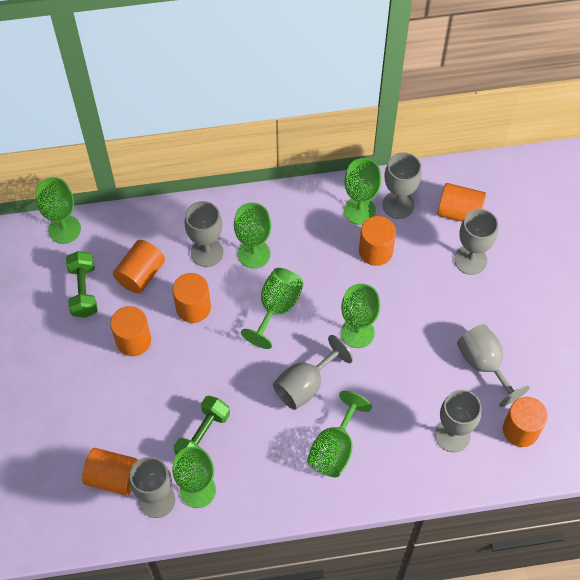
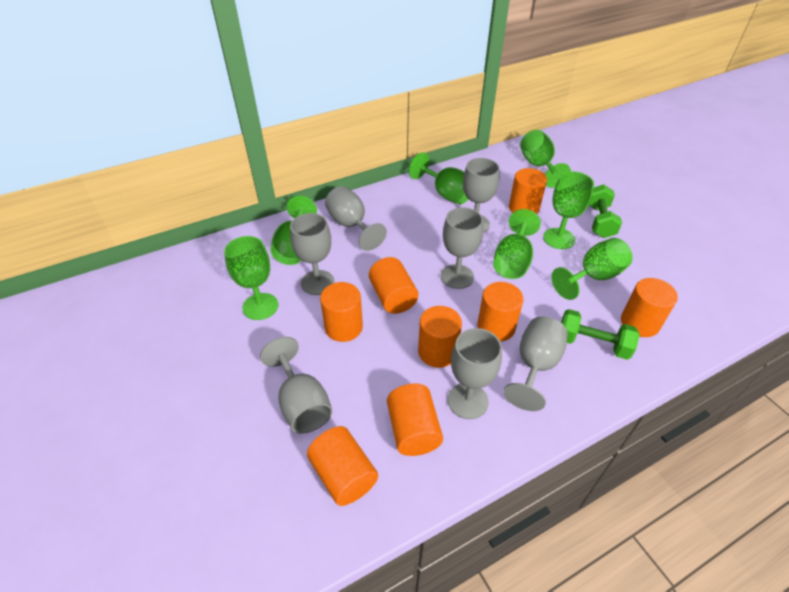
orange cylinder: [82,448,138,496] [110,306,151,356] [113,240,165,294] [172,273,211,323] [359,216,396,266] [437,183,486,222] [503,397,548,447] = 7 -> [307,426,378,506] [320,282,363,342] [369,257,418,314] [387,383,443,456] [418,306,462,368] [477,282,524,342] [509,168,547,214] [621,278,678,337] = 8

